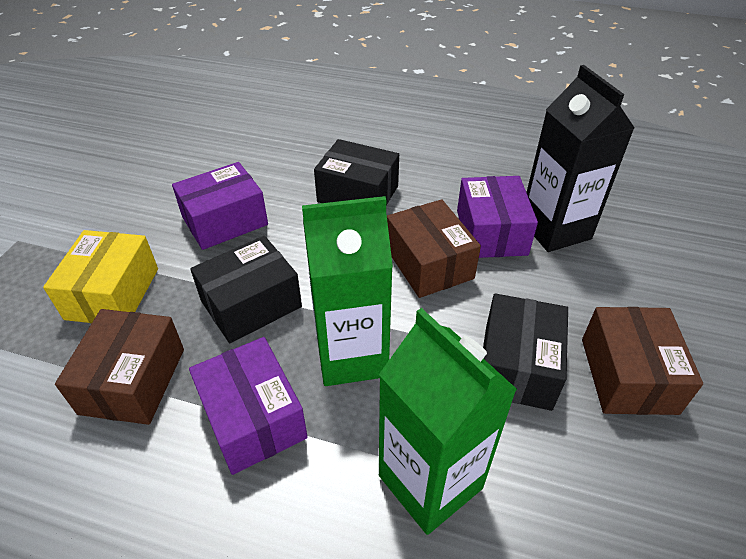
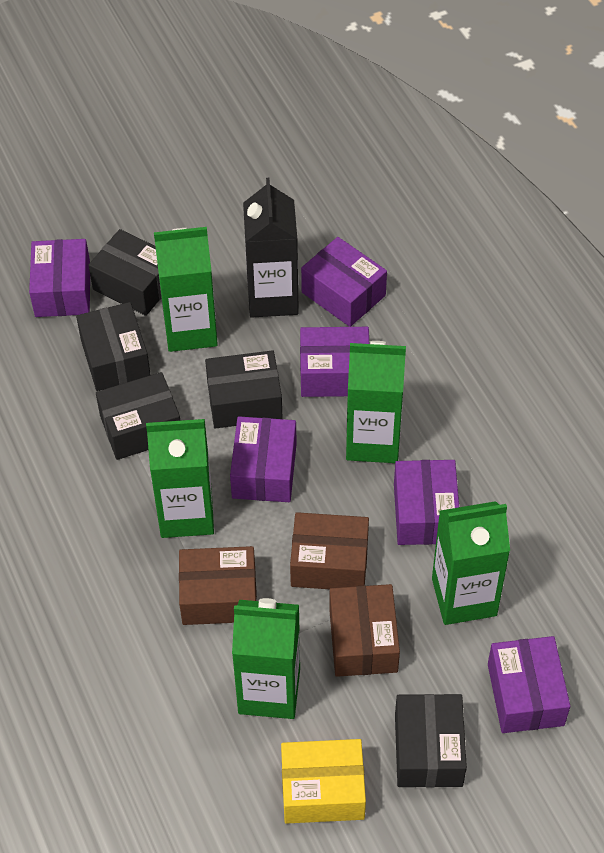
black box: [190,236,302,343] [314,139,399,205] [483,293,568,411] = 3 -> [76,302,151,391] [89,229,161,316] [96,372,180,460] [205,350,283,429] [395,694,467,787] = 5
green carton: [302,196,393,386] [379,308,517,535] = 2 -> [146,419,214,538] [154,227,218,352] [232,598,300,719] [346,341,406,463] [432,501,510,625] = 5
purple box: [172,162,268,250] [189,337,308,475] [457,176,538,258] = 3 -> [29,239,90,317] [230,416,297,502] [300,327,369,397] [301,237,387,327] [394,460,459,545] [488,636,570,733] = 6

